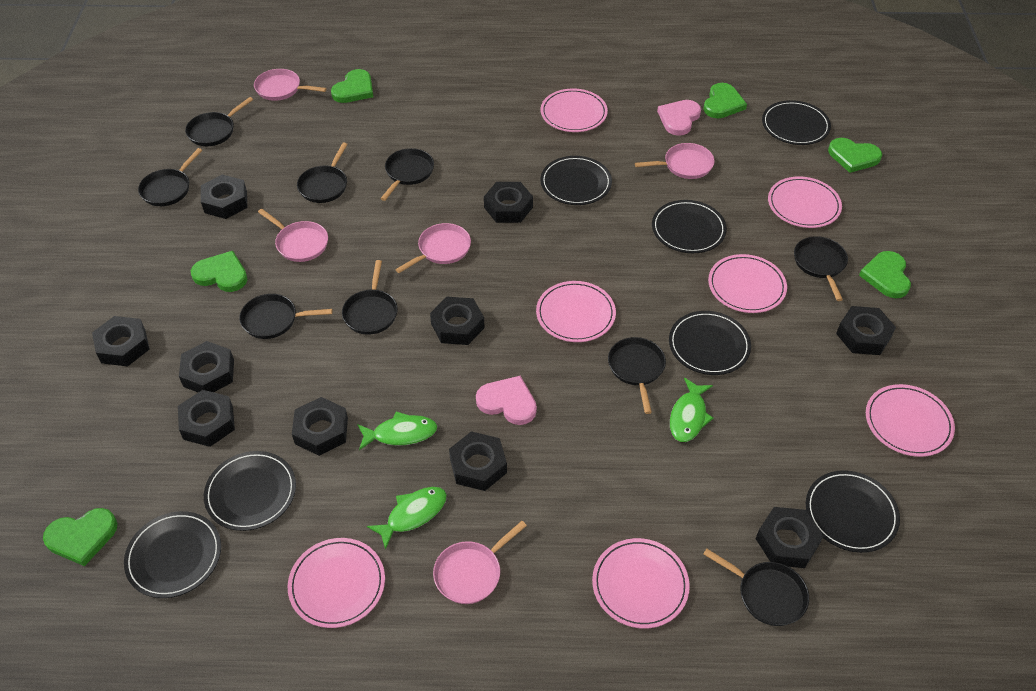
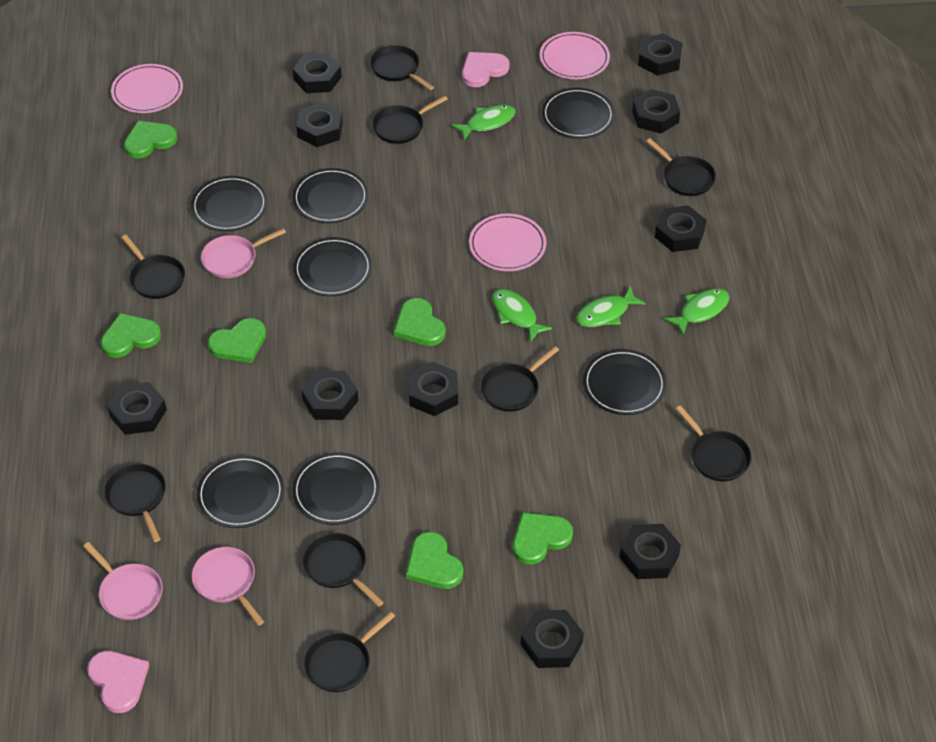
green fish: [357,411,437,450] [367,487,447,550] [670,378,713,442] = 3 -> [451,105,516,141] [492,289,552,343] [576,286,646,327] [664,288,729,335] = 4
pink pan: [254,69,327,101] [258,209,328,262] [395,223,471,273] [433,521,527,604] [635,143,715,179] = 5 -> [83,542,163,620] [192,547,264,626] [201,228,286,278] = 3
pink plate: [288,538,385,628] [536,281,616,342] [541,89,608,132] [592,538,690,628] [708,254,787,313] [768,177,842,228] [866,384,955,457] = 7 -> [111,64,183,113] [469,214,547,271] [540,32,610,79] = 3

